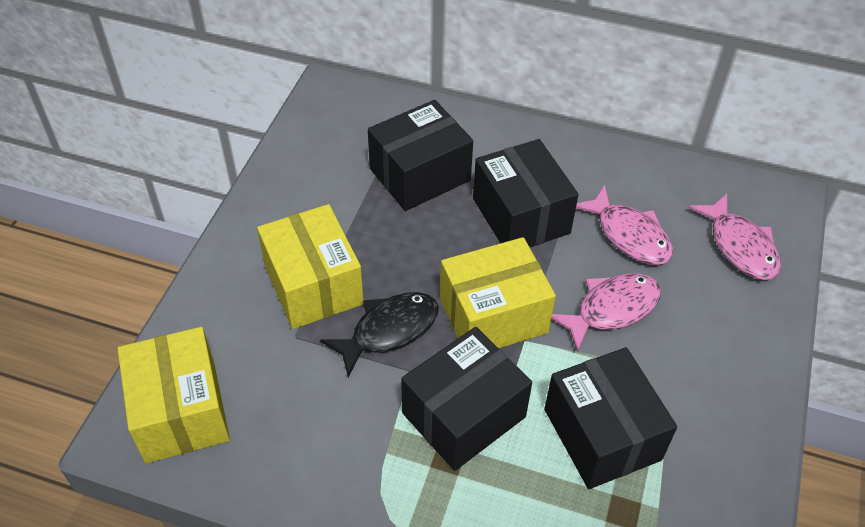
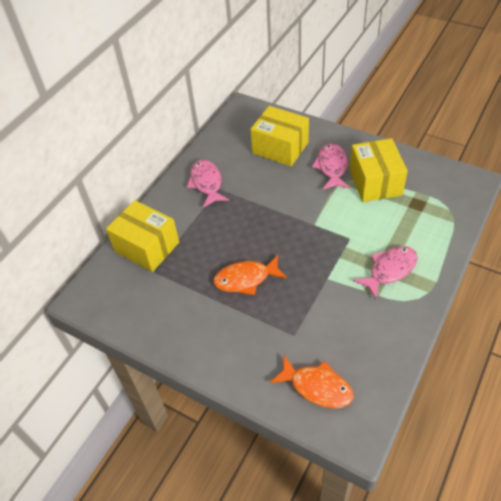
black box: [368,100,473,211] [401,327,532,471] [473,139,579,247] [544,347,677,489] = 4 -> none = 0
black fish: [320,292,439,378] = 1 -> none = 0
orange fish: none = 0 -> [214,255,287,295] [270,355,354,408] = 2

